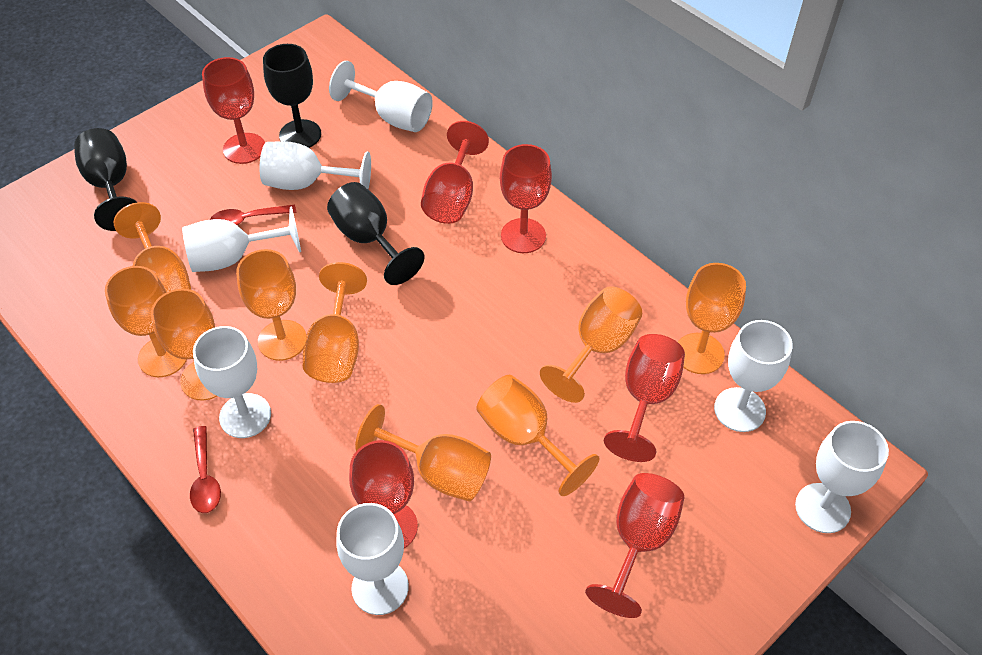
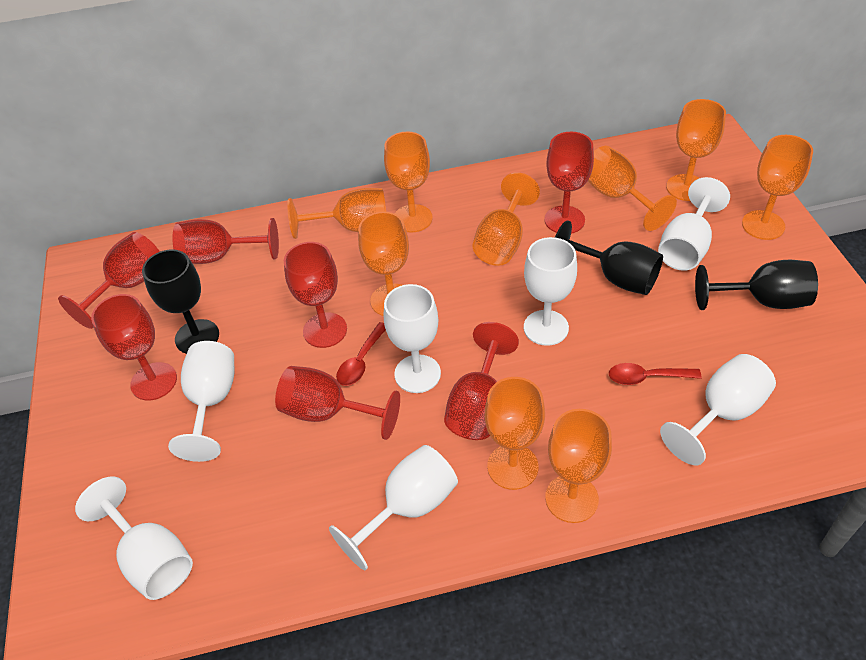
red goblet: [202,57,265,164] [349,440,418,548] [421,121,489,224] [500,144,552,253] [585,473,685,618] [604,334,685,462] = 6 -> [58,232,160,329] [91,294,177,401] [172,218,279,264] [275,366,400,440] [284,242,347,348] [444,322,519,440] [545,132,594,234] = 7

